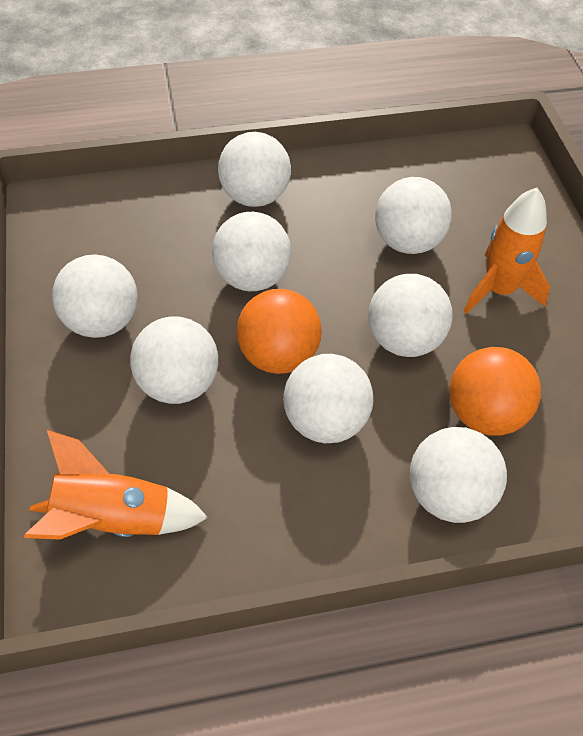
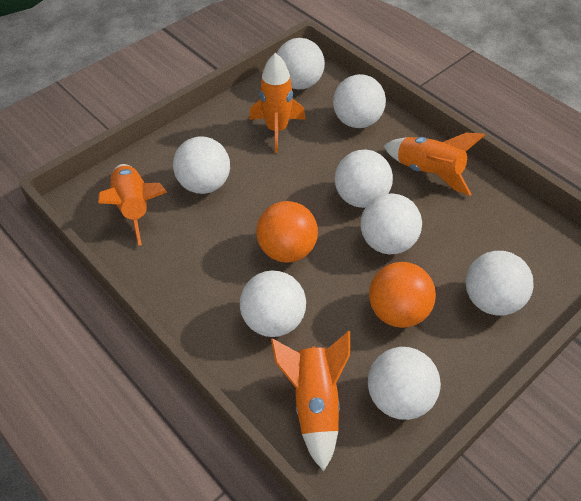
orange rocket: [24,430,208,540] [464,188,550,314] = 2 -> [98,164,167,246] [249,53,306,153] [271,331,350,471] [384,133,485,196] = 4

